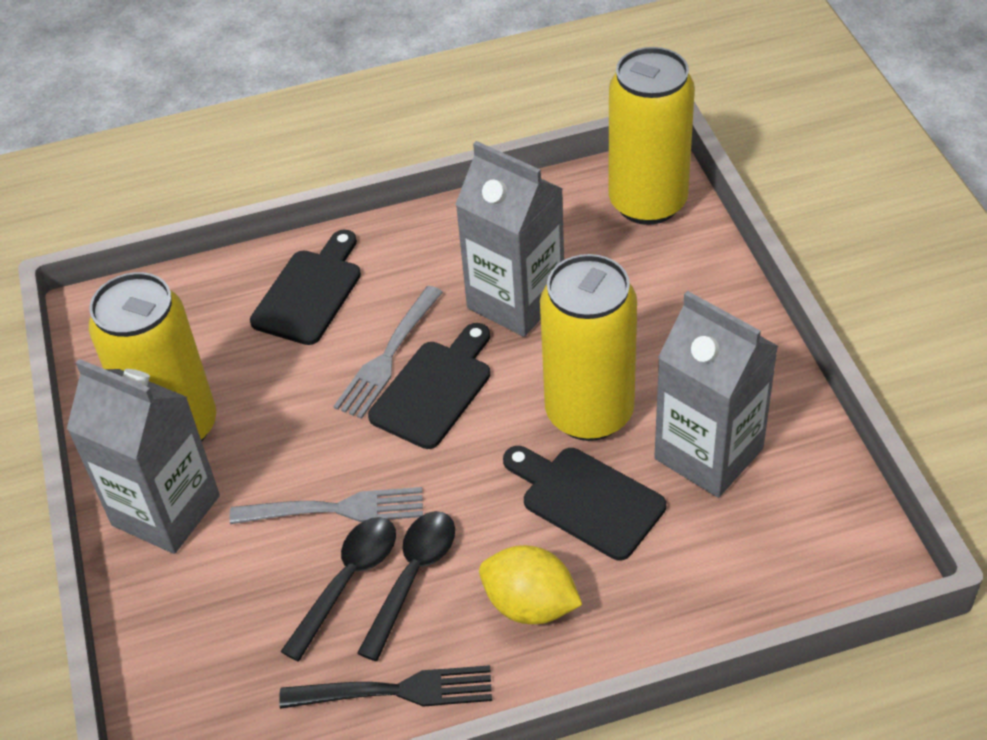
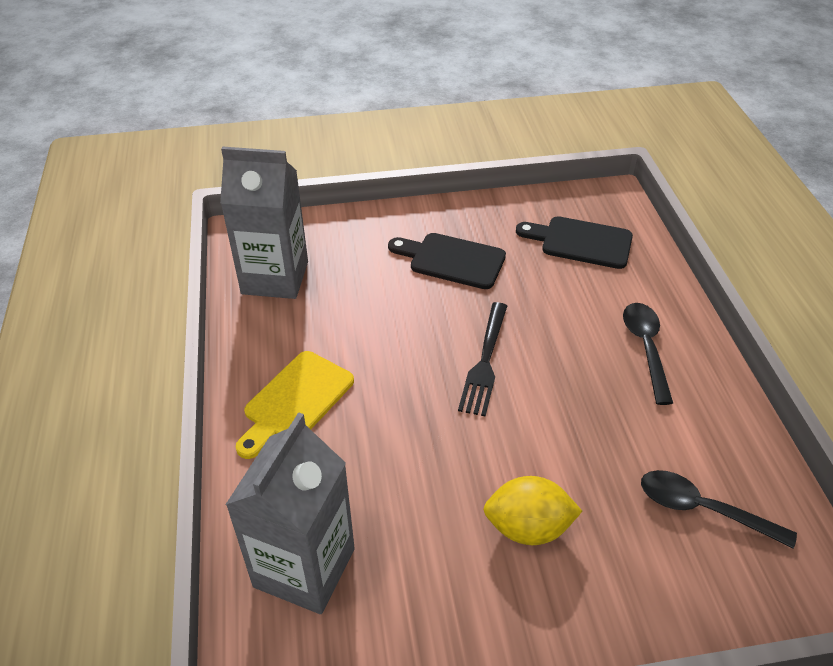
black cutting board: [250,230,361,345] [368,323,490,449] [503,446,666,560] = 3 -> [388,233,506,289] [516,216,633,269] = 2
grey carton: [67,359,220,554] [455,141,564,337] [654,291,778,498] = 3 -> [220,146,308,299] [225,412,355,614] = 2
grey fork: [230,487,423,524] [333,286,443,419] = 2 -> none = 0
yellow can: [89,272,216,441] [540,254,637,441] [608,47,695,225] = 3 -> none = 0
yellow cutting board: none = 0 -> [236,351,354,459] = 1

